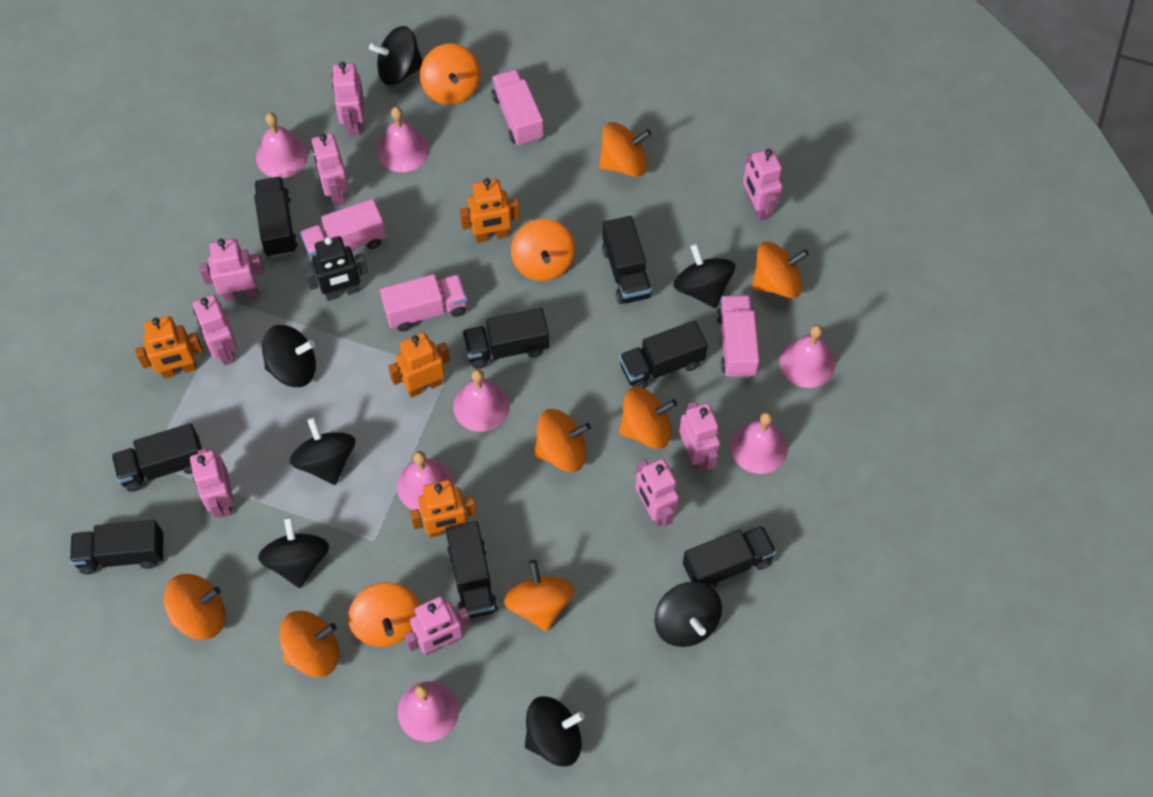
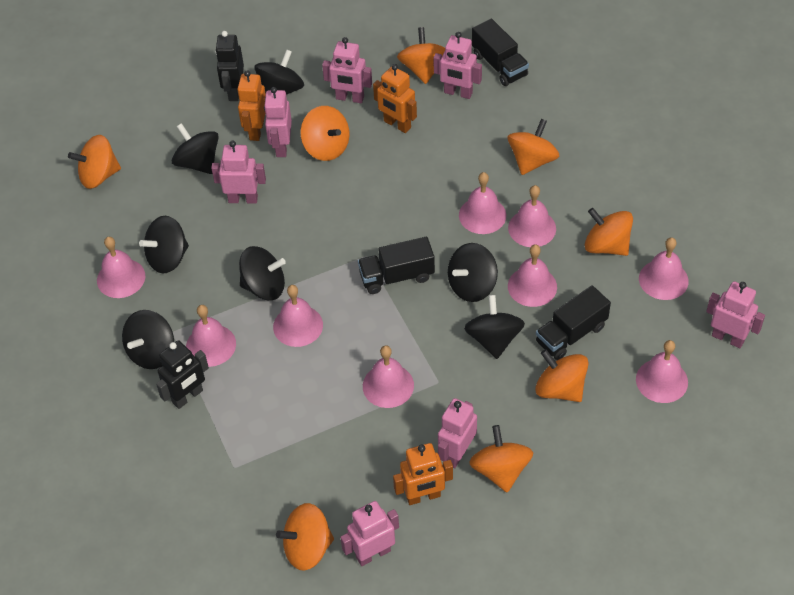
black robot: [305,236,368,301] = 1 -> [156,340,209,409] [215,31,244,101] = 2
black truck: [70,520,164,574] [111,423,202,492] [254,177,298,257] [445,521,498,618] [462,308,549,369] [602,216,652,304] [619,320,708,388] [683,525,776,589] = 8 -> [358,237,435,294] [472,18,529,86] [536,285,611,360] = 3
orange robot: [135,316,203,379] [388,332,450,397] [410,480,477,537] [460,178,520,243] = 4 -> [237,70,266,141] [373,64,417,133] [393,443,453,505] = 3
orange spinning top: [164,574,225,640] [279,611,339,677] [348,582,419,647] [420,43,480,105] [504,560,575,631] [511,219,575,281] [534,409,591,472] [599,122,651,177] [619,387,677,449] [752,242,809,298] = 10 -> [68,135,121,189] [276,503,334,571] [300,106,349,161] [397,27,445,84] [469,425,533,492] [508,119,560,175] [535,349,588,402] [584,208,633,256] = 8
pink bell: [256,113,308,178] [377,107,429,172] [397,451,455,512] [397,681,459,742] [453,369,510,432] [731,412,788,474] [780,325,835,388] = 7 -> [97,237,145,298] [186,305,236,367] [273,285,323,347] [363,345,414,408] [459,172,506,234] [508,185,556,247] [508,244,557,307] [636,340,688,403] [639,237,689,300] = 9
pink robot: [190,448,234,518] [193,295,238,366] [199,239,265,301] [312,133,349,206] [332,62,364,136] [404,596,471,655] [636,459,679,526] [679,401,720,472] [743,148,783,221] = 9 -> [211,141,266,204] [264,87,292,157] [322,37,372,103] [340,501,399,566] [433,32,482,99] [438,398,477,468] [706,281,765,348] = 7
pink truck: [300,199,386,261] [380,274,468,332] [492,69,544,146] [717,295,759,378] = 4 -> none = 0

